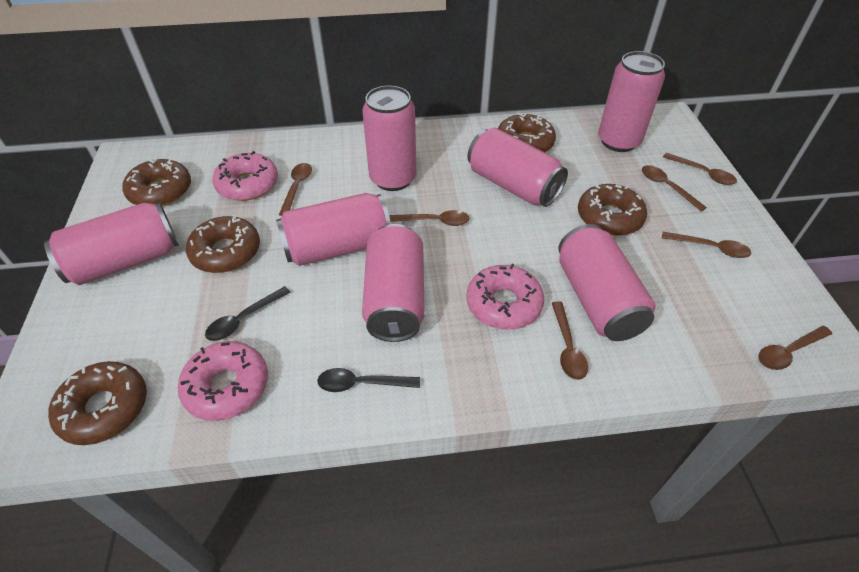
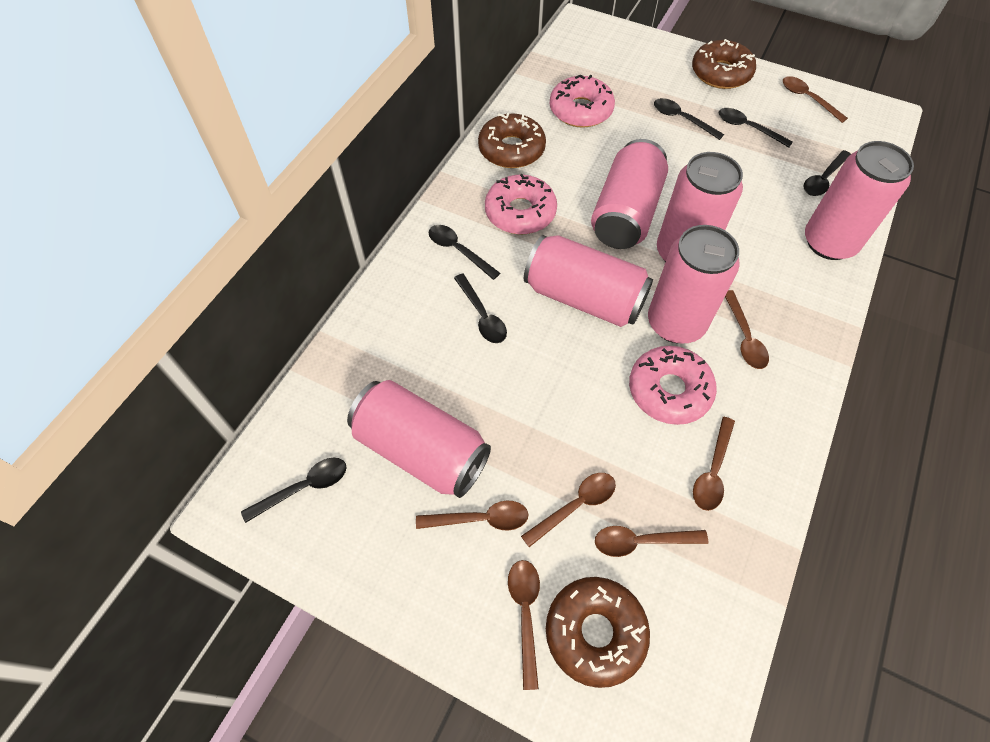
black spoon: [205,286,291,341] [317,368,420,392] = 2 -> [241,458,347,523] [429,225,500,280] [454,274,507,343] [654,98,724,140] [718,108,793,148] [804,150,851,196] = 6
brown donut: [48,361,147,445] [122,158,191,206] [186,215,260,273] [498,113,556,152] [578,184,647,236] = 5 -> [478,113,546,168] [546,577,650,688] [692,39,756,89] = 3
pink can: [44,202,179,285] [276,193,391,266] [362,86,416,191] [362,224,425,342] [468,128,568,207] [558,224,656,341] [598,51,665,152] = 7 -> [347,380,491,498] [524,235,653,327] [591,139,668,249] [648,225,740,344] [657,152,743,262] [805,141,914,260] = 6

